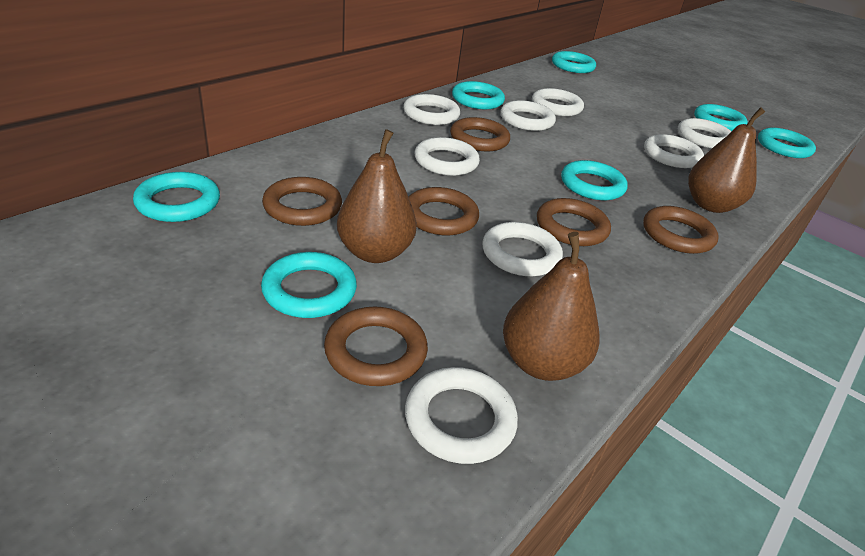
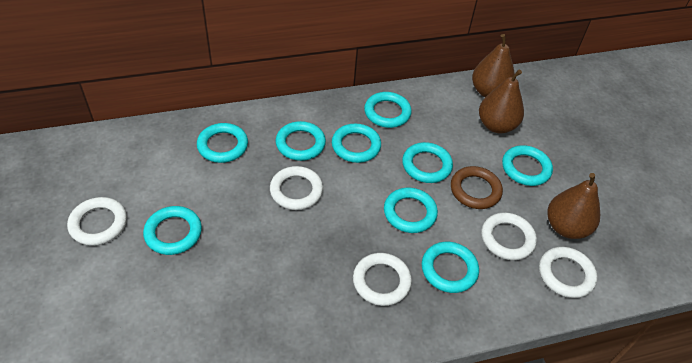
brown ring: [262,177,342,226] [324,307,428,386] [408,187,479,235] [450,117,510,151] [537,198,611,246] [643,206,718,254] = 6 -> [451,166,503,209] = 1
turquoise ring: [133,172,220,222] [261,252,357,318] [452,81,505,109] [552,51,596,73] [561,160,628,200] [694,104,748,132] [758,127,816,158] = 7 -> [143,206,202,255] [197,123,248,163] [276,121,326,161] [332,124,381,163] [364,92,412,128] [384,188,438,233] [402,142,453,183] [422,242,479,293] [502,145,553,186] = 9
white ring: [403,94,460,125] [405,367,518,464] [414,137,480,176] [483,222,563,276] [500,100,556,131] [532,88,584,116] [644,134,704,168] [678,118,731,148] = 8 -> [67,197,127,246] [270,166,323,210] [353,253,412,306] [481,212,537,260] [539,247,597,298] = 5

